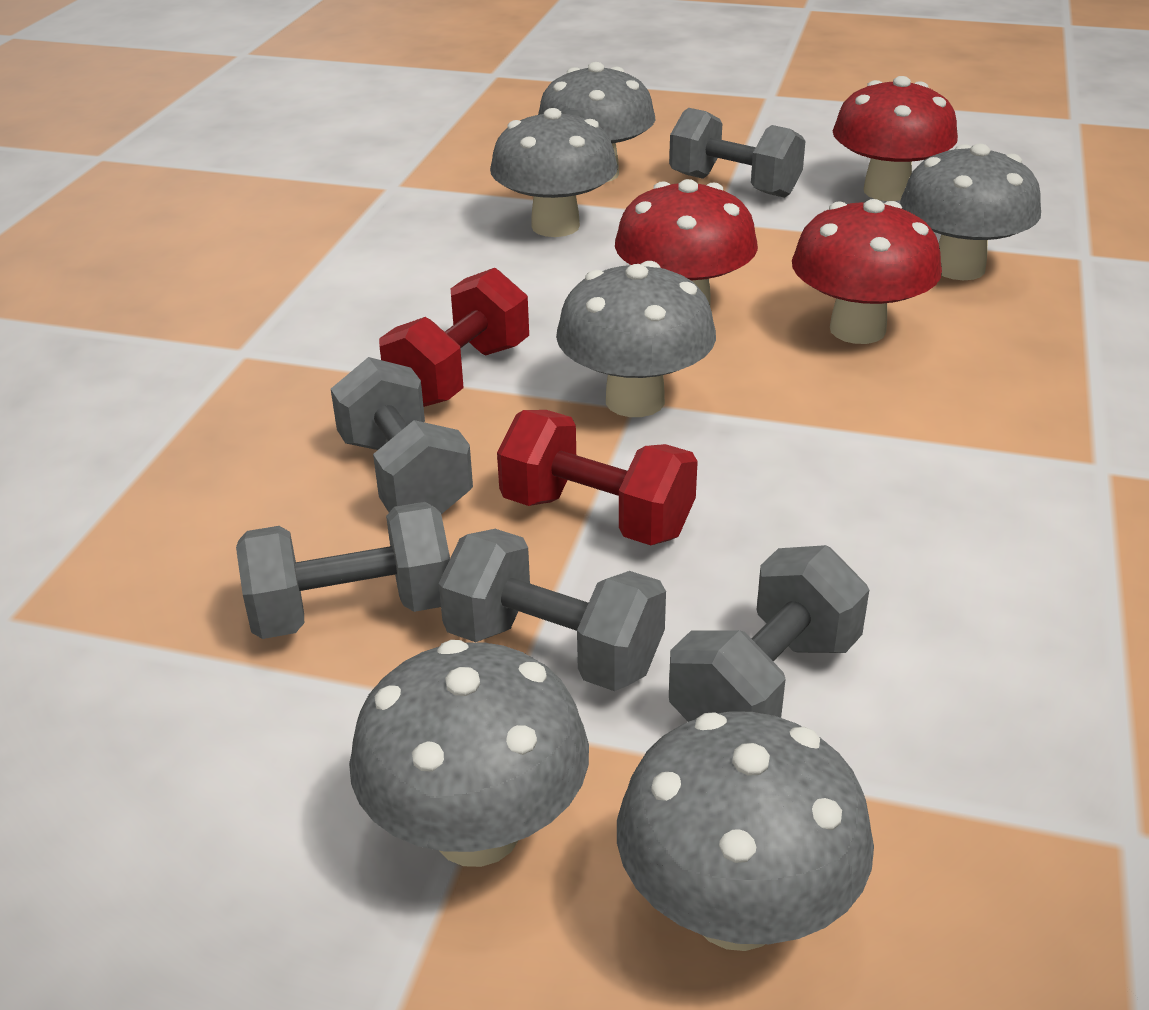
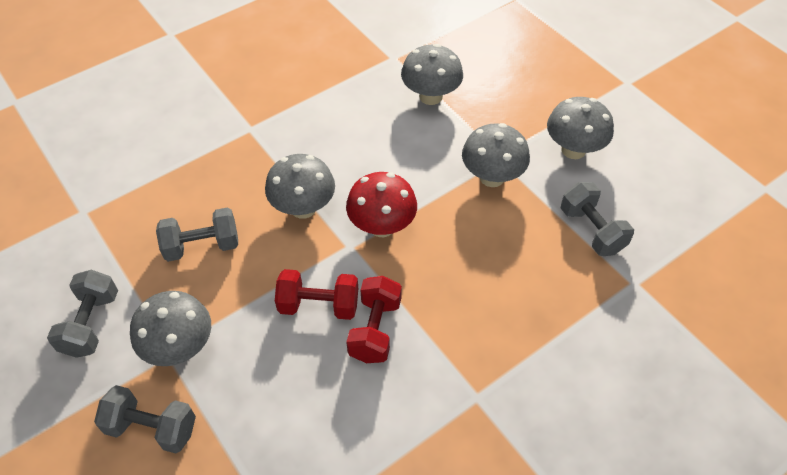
grey dumbbell: [236,502,450,639] [331,357,473,514] [438,529,666,691] [669,108,806,198] [669,545,869,722] = 5 -> [47,270,118,358] [94,385,196,453] [156,207,238,262] [561,182,634,256] = 4
grey mushroom: [349,640,589,867] [490,108,618,237] [538,62,655,182] [556,261,716,417] [617,711,874,951] [900,144,1041,280] = 6 -> [130,291,211,366] [265,154,335,219] [401,44,463,105] [462,123,530,187] [547,97,614,159] = 5
red mushroom: [615,179,758,307] [792,199,942,344] [833,76,958,201] = 3 -> [346,172,417,237] = 1

